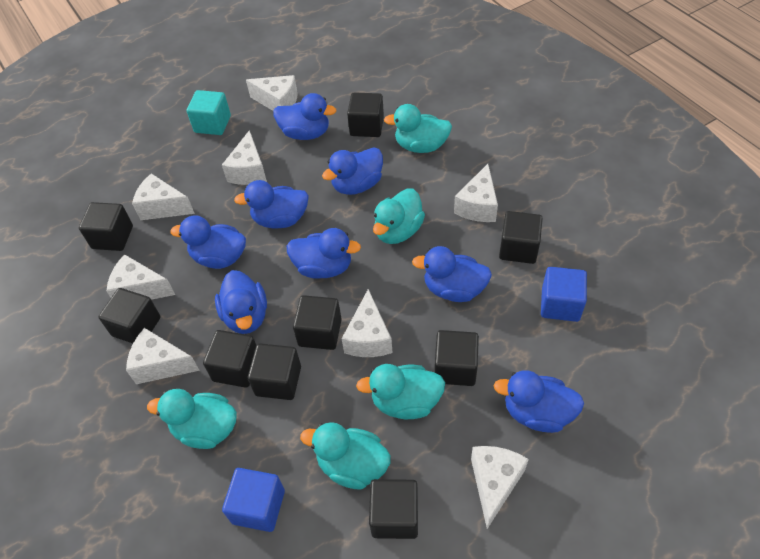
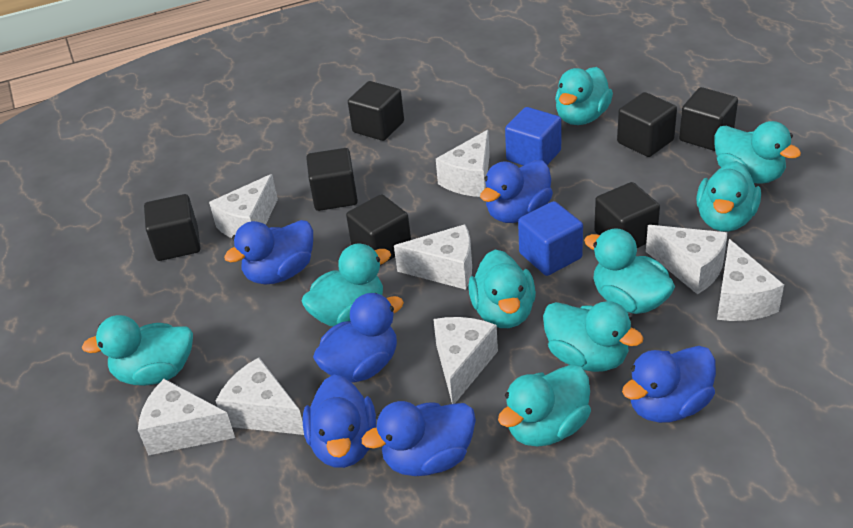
black cube: [79,202,133,251] [98,288,160,343] [203,330,256,388] [248,343,301,400] [293,295,342,350] [347,92,384,137] [369,479,418,539] [434,330,479,386] [499,211,543,264] = 9 -> [144,194,201,261] [306,148,358,211] [346,194,411,265] [348,81,404,141] [594,182,660,248] [617,92,677,157] [679,87,738,151] = 7
blue duck: [170,215,246,269] [215,270,267,334] [234,180,309,229] [273,93,336,140] [287,228,361,279] [322,147,383,195] [412,246,492,302] [493,370,584,433] = 8 -> [224,220,313,284] [303,375,376,468] [313,293,404,383] [362,401,476,476] [480,160,553,223] [622,346,716,423] = 6
turquoise cube: [186,90,231,135] = 1 -> none = 0
turquoise duck: [147,389,237,449] [300,422,391,489] [356,364,445,419] [373,188,425,244] [384,104,452,153] = 5 -> [81,315,193,386] [301,243,391,326] [468,250,536,328] [498,365,591,447] [543,301,644,372] [555,67,613,125] [584,228,675,314] [696,161,761,232] [714,121,801,184] = 9

